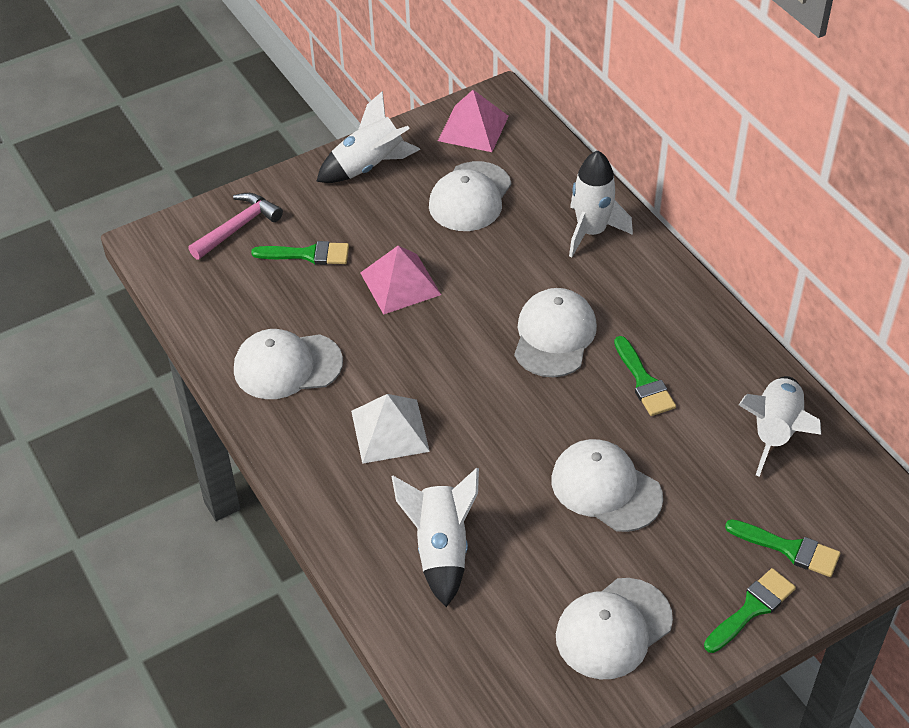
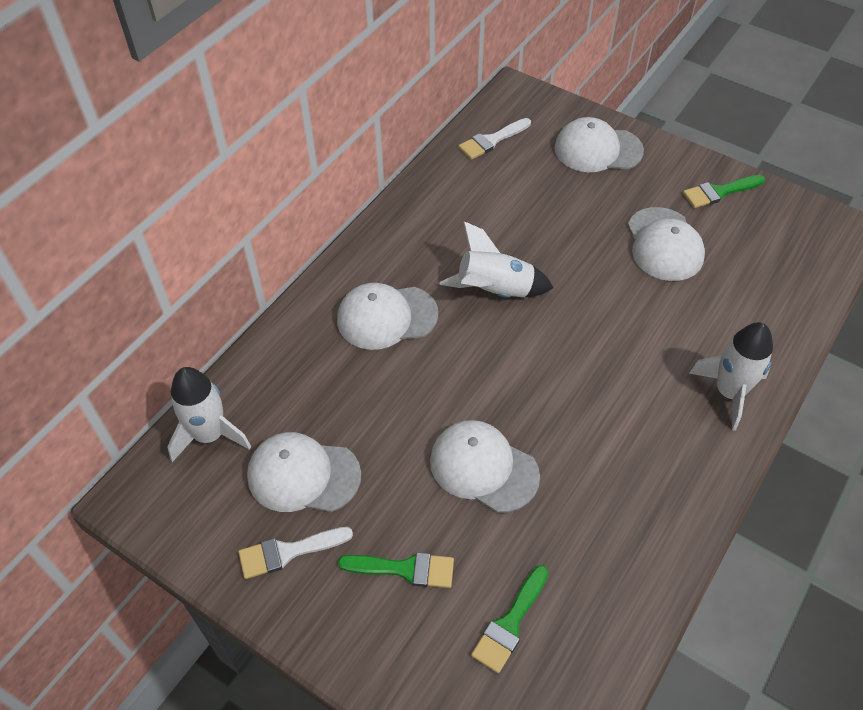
green brush: [251,241,349,265] [614,336,676,416] [704,568,796,653] [725,519,840,577] = 4 -> [338,553,454,588] [471,565,548,673] [683,175,765,208] = 3
pink hammer: [188,193,283,260] = 1 -> none = 0
pink pyramid: [360,246,441,315] [438,90,509,152] = 2 -> none = 0
white brush: none = 0 -> [238,527,353,579] [458,118,531,160] = 2
white pyramid: [351,394,430,464] = 1 -> none = 0
white rocket: [316,91,420,183] [392,468,479,607] [569,150,633,257] [739,376,821,477] = 4 -> [167,367,251,462] [440,221,554,298] [689,322,773,431] = 3

